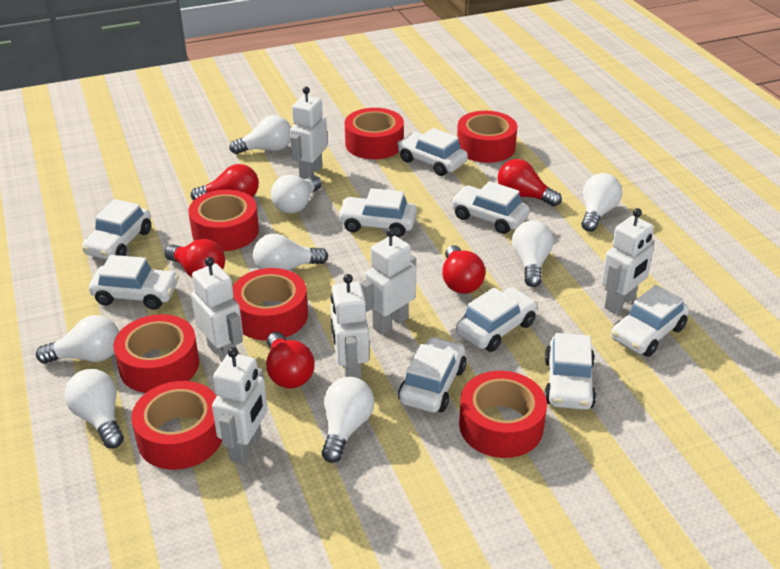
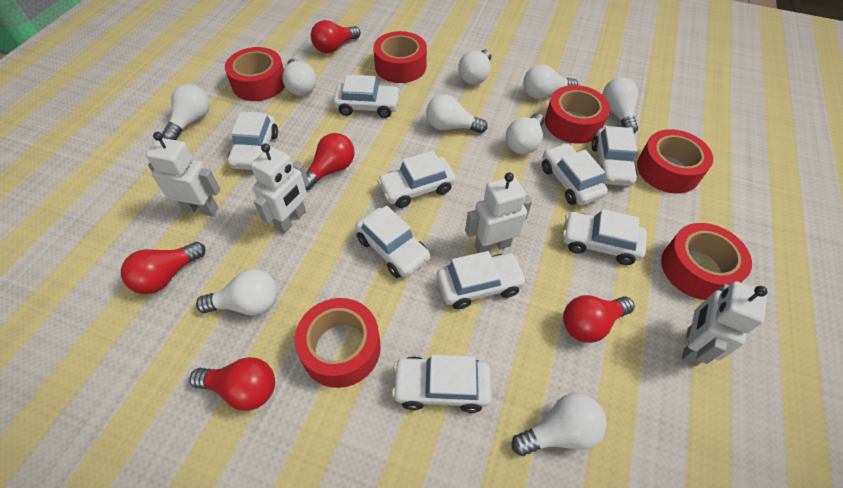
red tape: [113,314,199,393] [131,381,222,470] [188,189,259,251] [233,268,308,340] [345,108,404,159] [457,111,517,163] [459,371,547,458] = 7 -> [225,47,285,101] [295,298,381,388] [373,31,427,83] [545,85,610,144] [637,129,713,194] [661,223,752,300] = 6
white light bulb: [36,315,119,364] [65,369,124,448] [229,115,291,154] [253,234,328,271] [271,175,322,213] [322,377,374,463] [512,221,553,287] [581,173,622,232] = 8 -> [162,84,210,140] [196,269,277,315] [282,59,316,96] [426,94,488,133] [458,50,491,85] [506,113,544,154] [512,393,607,456] [523,64,578,99] [602,77,638,133] = 9
white robot: [191,257,243,362] [212,347,268,464] [290,87,328,179] [331,274,369,379] [361,228,416,334] [601,208,655,313] = 6 -> [146,132,220,216] [251,143,309,234] [465,172,532,253] [682,281,767,366] = 4

